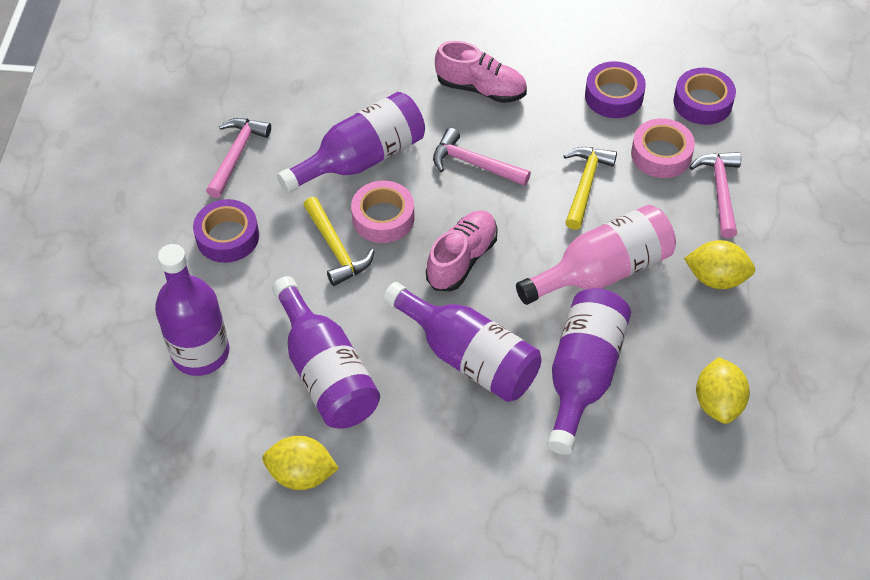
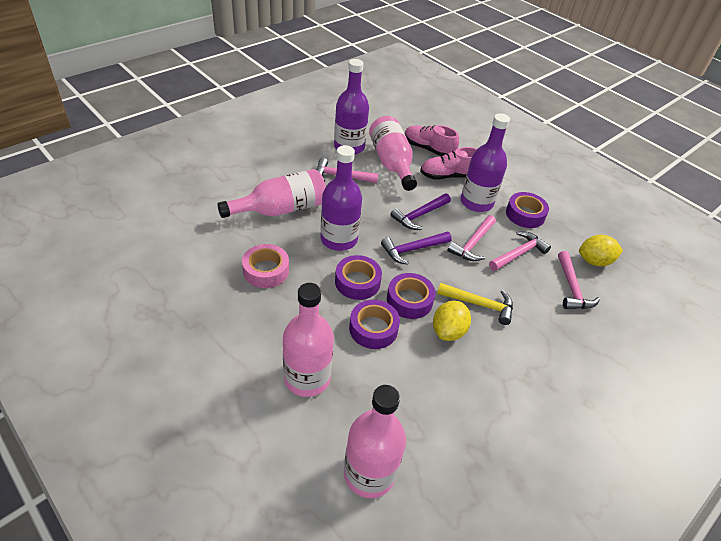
pink bottle: [516,205,676,305] = 1 -> [217,169,326,218] [283,283,334,397] [344,385,406,498] [369,116,417,191] = 4
pink hammer: [206,118,271,198] [433,128,531,186] [690,152,741,238] = 3 -> [316,158,378,183] [447,215,496,261] [489,232,551,271] [558,251,600,309] = 4
pink tape: [351,181,415,243] [631,118,695,178] = 2 -> [242,244,289,288] = 1
purple bottle: [155,244,229,376] [272,276,380,429] [277,92,425,194] [383,282,542,402] [547,288,631,455] = 5 -> [320,145,362,251] [334,59,369,154] [461,113,510,212] = 3
purple hammer: none = 0 -> [381,232,452,265] [390,193,451,230] = 2
purple tape: [193,199,259,263] [585,61,646,118] [674,68,736,125] = 3 -> [335,255,382,300] [349,300,400,349] [387,273,435,319] [506,192,549,228] = 4
yellow hammer: [303,197,375,286] [563,147,617,230] = 2 -> [437,283,513,325] = 1
yellow lemon: [262,436,339,490] [684,240,755,289] [696,357,750,424] = 3 -> [433,301,471,341] [579,235,623,267] = 2

